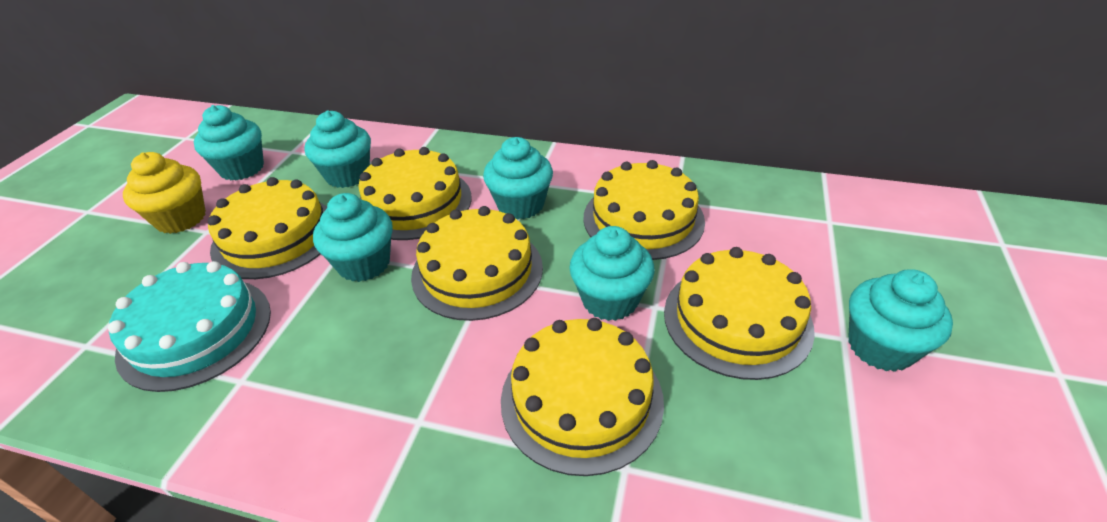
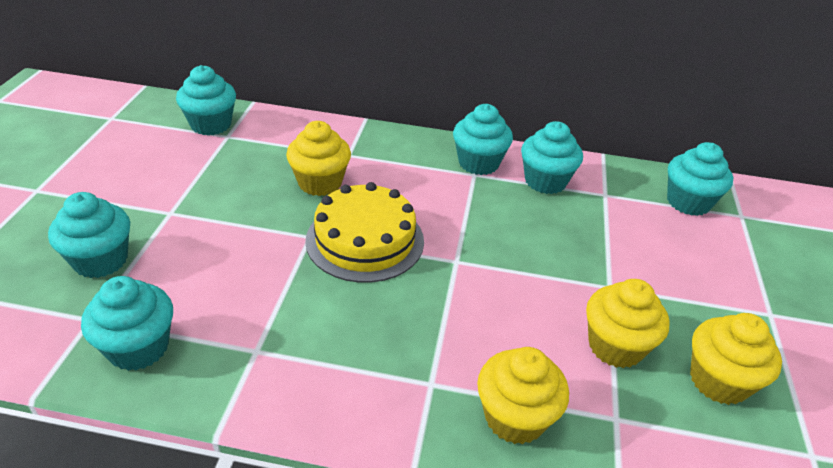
turquoise cake: [108,261,271,392] = 1 -> none = 0
yellow cake: [208,177,327,279] [358,147,472,240] [411,206,543,321] [501,318,664,476] [583,160,705,260] [664,247,815,380] = 6 -> [305,182,424,283] = 1
yellow cupcake: [123,152,206,234] = 1 -> [286,121,351,196] [477,347,569,444] [586,279,670,368] [690,313,782,405] = 4

